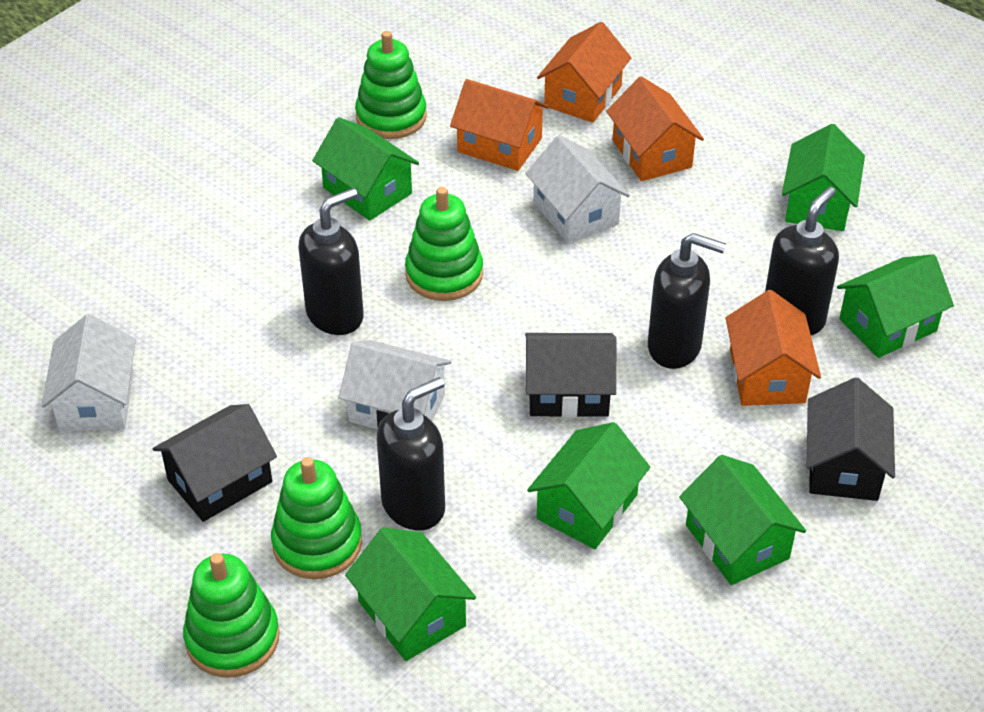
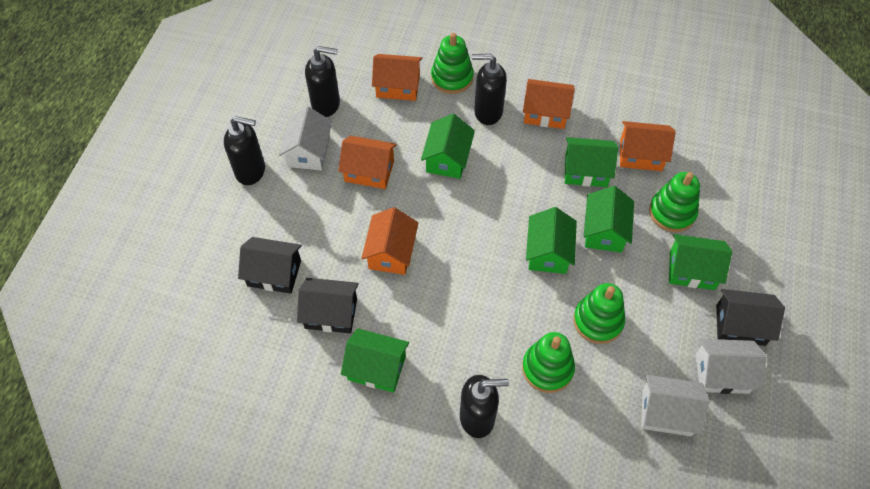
orange house: [450,79,549,171] [537,22,631,123] [606,76,704,181] [726,290,821,406] = 4 -> [338,136,397,189] [361,207,419,275] [372,54,422,101] [523,79,575,129] [620,121,676,171] = 5

